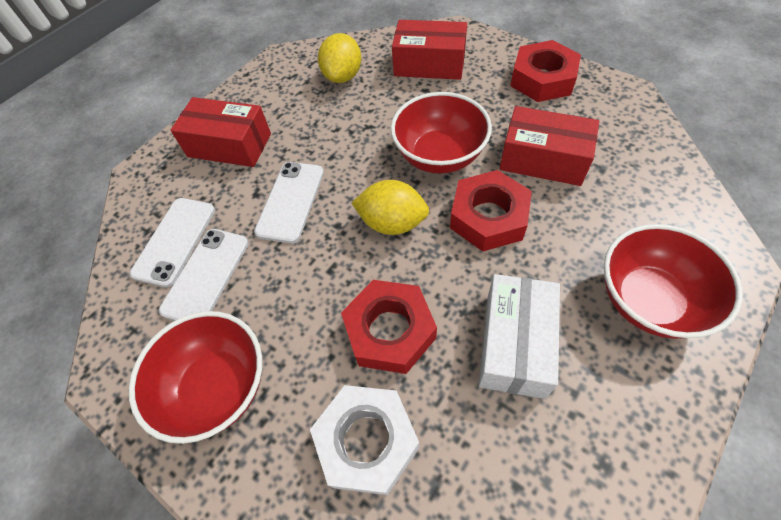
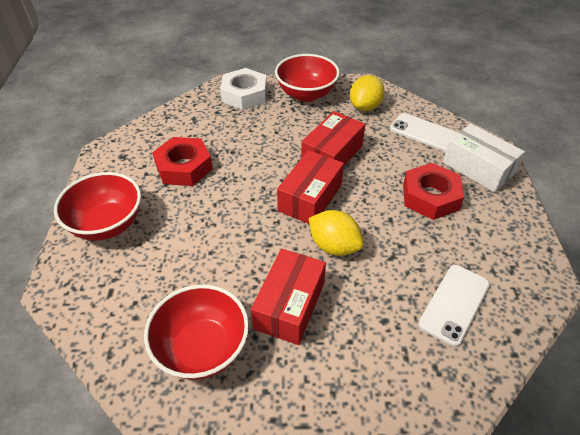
red nut: [341,280,437,374] [450,170,532,251] [510,40,581,102] = 3 -> [152,137,213,186] [403,163,464,220] = 2
white phone: [130,198,215,287] [159,229,249,321] [254,162,324,244] = 3 -> [390,113,458,152] [418,265,490,347] = 2

